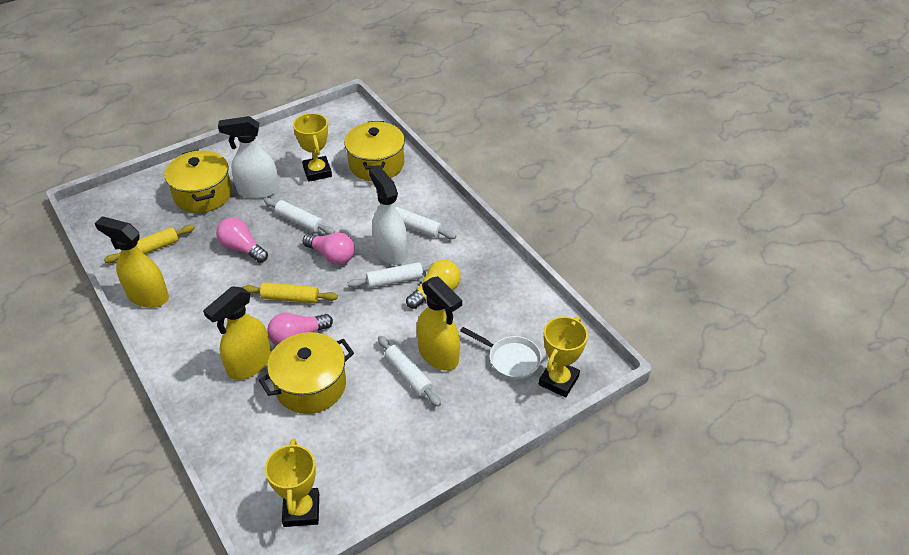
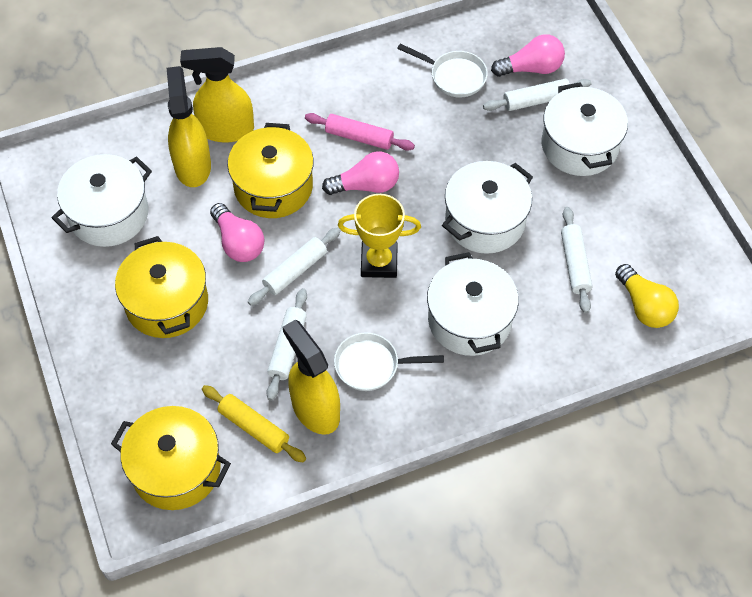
pink rolling pin: none = 0 -> [305,113,415,151] = 1
white pan: [460,327,542,380] = 1 -> [334,333,444,391] [397,44,488,97] = 2
white pot: none = 0 -> [52,154,152,247] [427,252,519,356] [442,161,533,254] [542,82,628,176] = 4
white spray bottle: [218,116,279,199] [369,166,408,265] = 2 -> none = 0
yellow rolling pin: [104,225,195,263] [242,282,338,303] = 2 -> [202,385,306,462] = 1
yellow trophy: [265,439,319,527] [293,113,332,182] [539,317,588,397] = 3 -> [338,194,421,278] = 1

